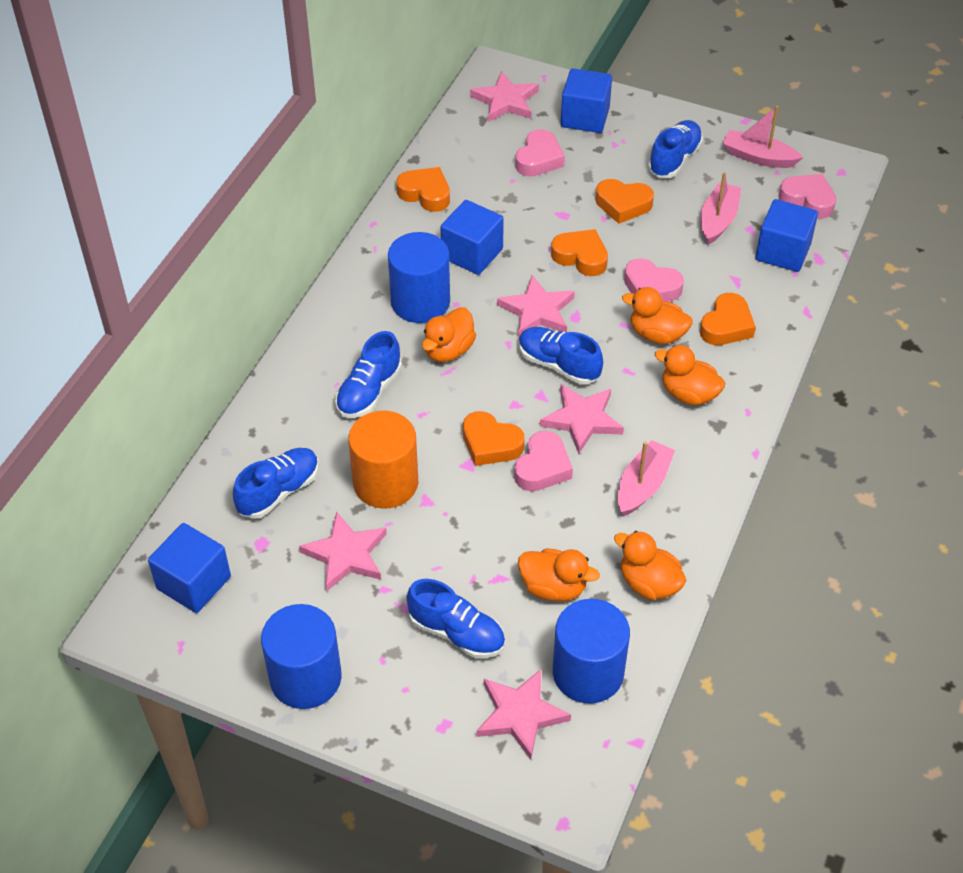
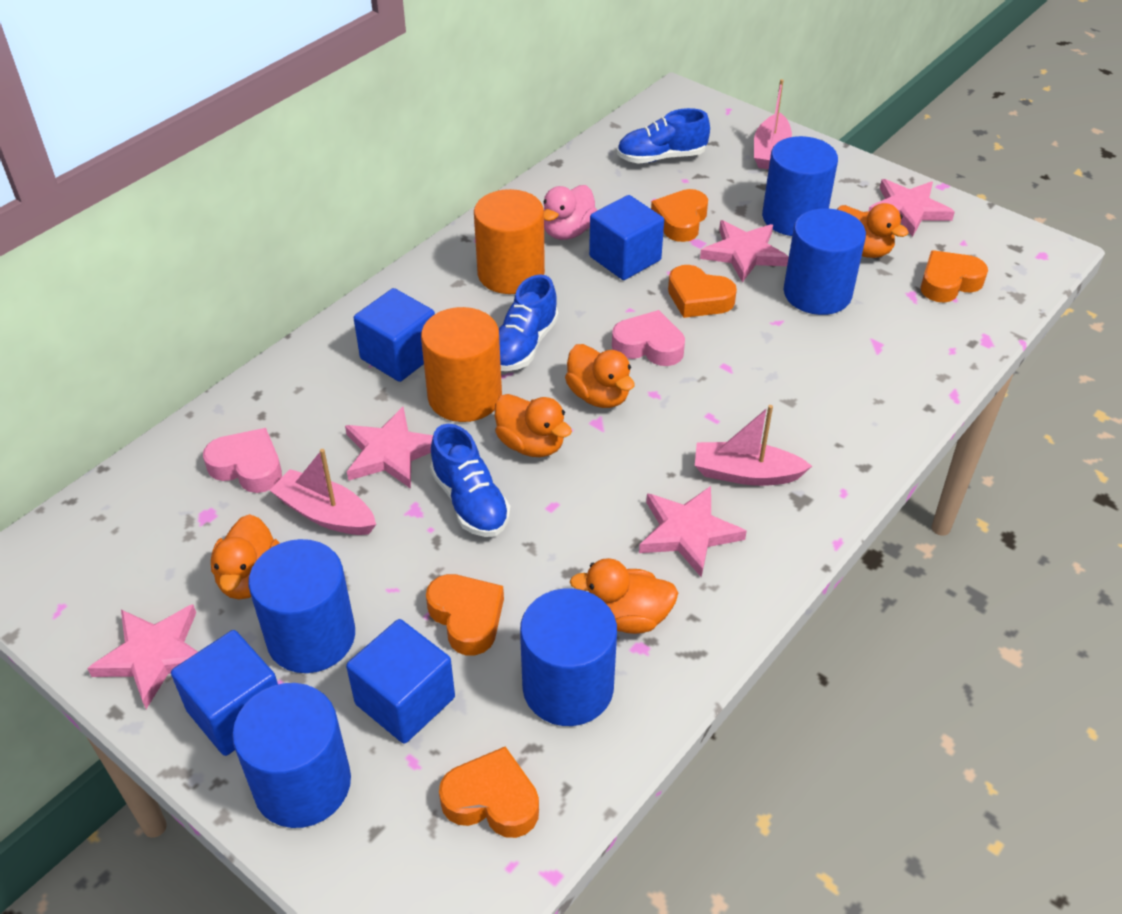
blue cylinder: [261,604,342,709] [388,232,450,323] [553,599,630,704] = 3 -> [232,683,351,828] [248,539,355,673] [520,588,617,726] [762,136,838,236] [783,208,866,315] = 5
blue shoe: [233,448,319,519] [335,331,402,418] [406,579,505,658] [519,327,603,385] [648,120,703,178] = 5 -> [430,424,511,537] [499,274,559,371] [617,108,710,164] = 3
orange cylinder: [348,411,418,509] = 1 -> [421,307,502,422] [474,189,545,294] = 2
pink duck: none = 0 -> [543,185,597,240] = 1
pink heart: [514,431,573,491] [515,129,565,177] [624,258,684,302] [779,174,836,219] = 4 -> [203,428,282,493] [612,310,685,366] = 2

